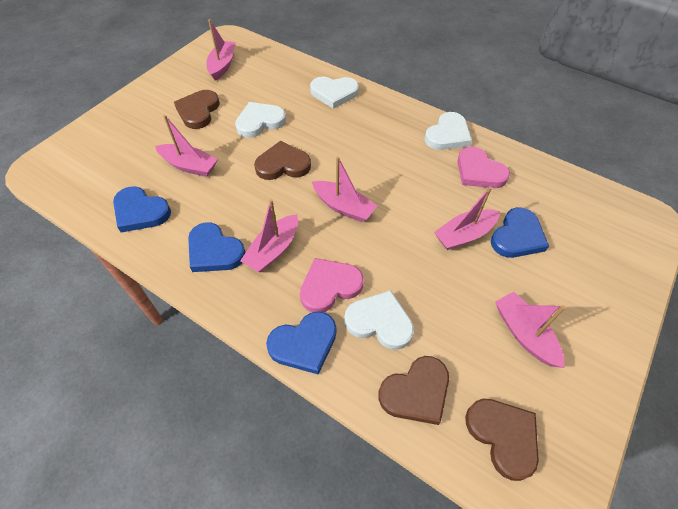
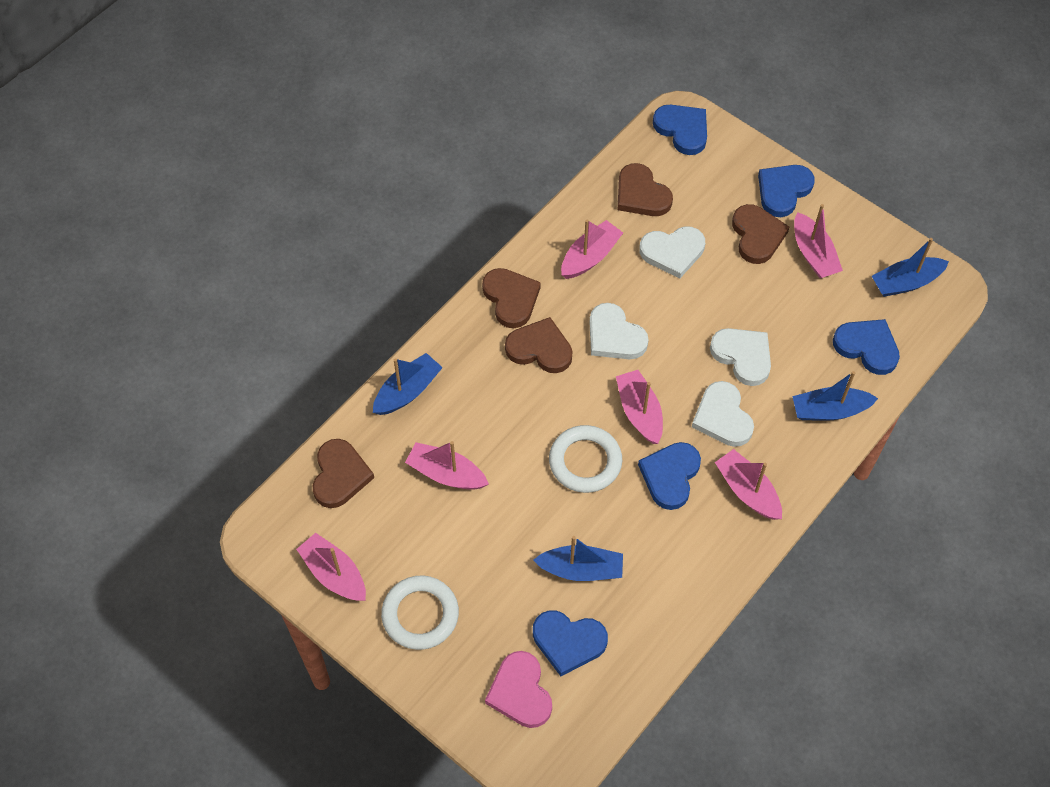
blue boat: none = 0 -> [373,353,443,415] [533,536,623,581] [792,371,878,421] [872,238,949,297] = 4
blue heart: [113,186,171,232] [188,222,246,272] [266,311,337,374] [491,207,549,258] = 4 -> [533,610,608,676] [638,442,701,510] [653,105,707,155] [758,165,815,217] [833,319,900,375] = 5
brown heart: [174,90,220,129] [254,141,311,180] [378,356,449,425] [465,399,539,481] = 4 -> [312,439,374,508] [482,268,541,328] [505,317,573,373] [618,163,673,216] [732,204,789,264] = 5
pink heart: [300,258,364,312] [457,147,510,188] = 2 -> [485,651,552,728] = 1
white ring: none = 0 -> [381,576,459,650] [549,425,622,493] = 2

